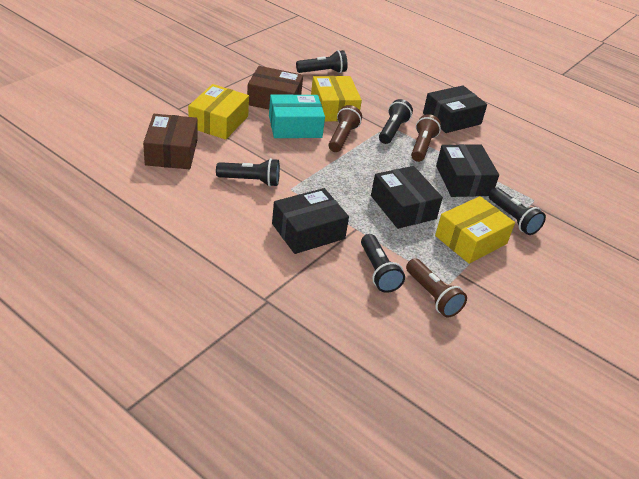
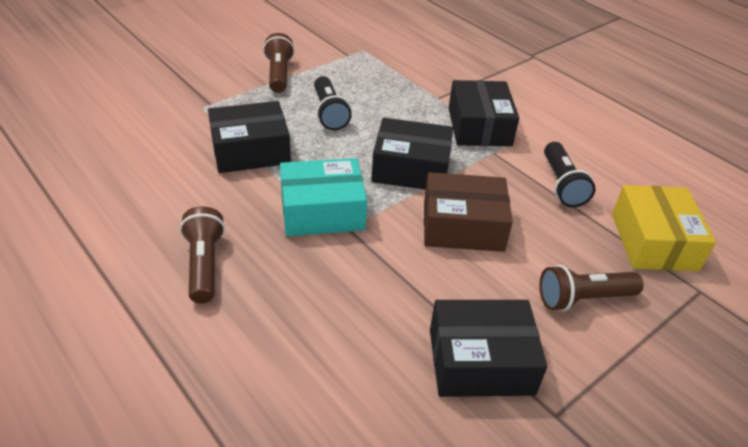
black flashlight: [216,158,280,187] [296,50,348,73] [361,234,405,293] [379,99,413,144] [488,187,546,235] = 5 -> [314,76,352,130] [544,142,596,207] = 2
brown box: [143,114,198,169] [247,66,303,109] = 2 -> [424,172,513,252] = 1
yellow box: [188,84,249,140] [311,76,362,122] [435,196,515,264] = 3 -> [612,185,716,271] = 1

